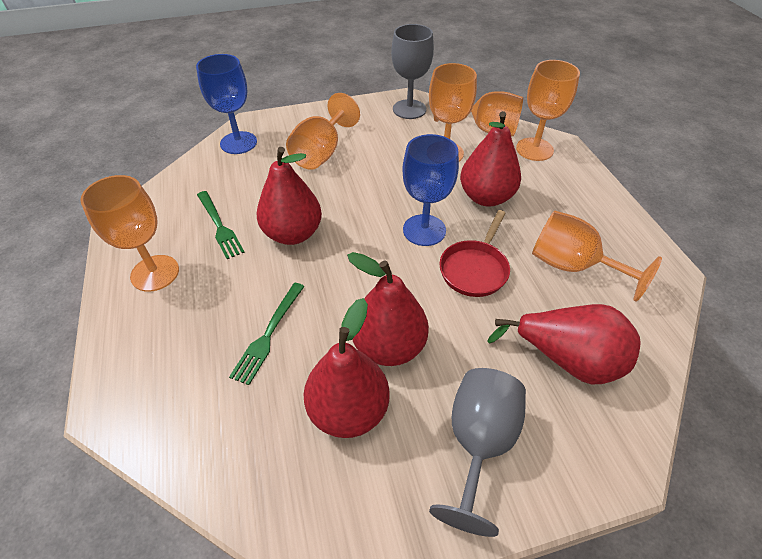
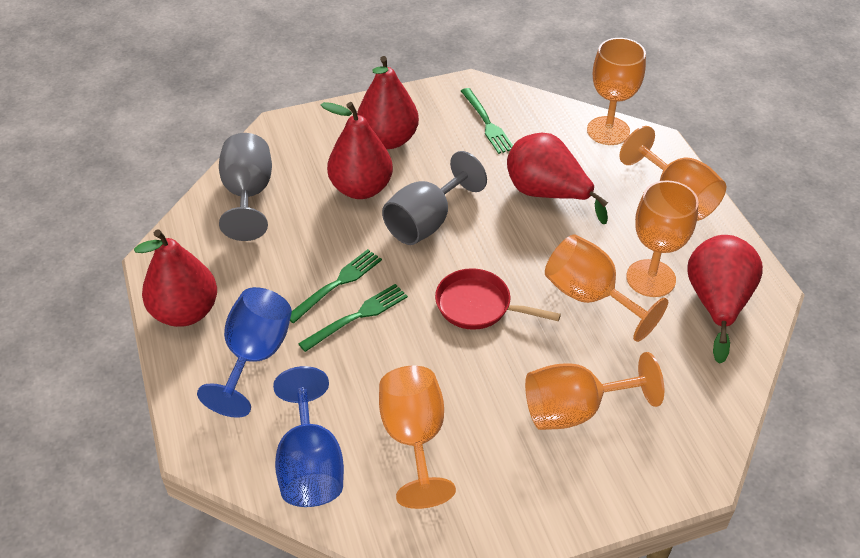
green fork: [197,191,245,259] [229,283,305,385] = 2 -> [290,249,382,323] [298,284,408,352] [461,88,513,154] = 3

